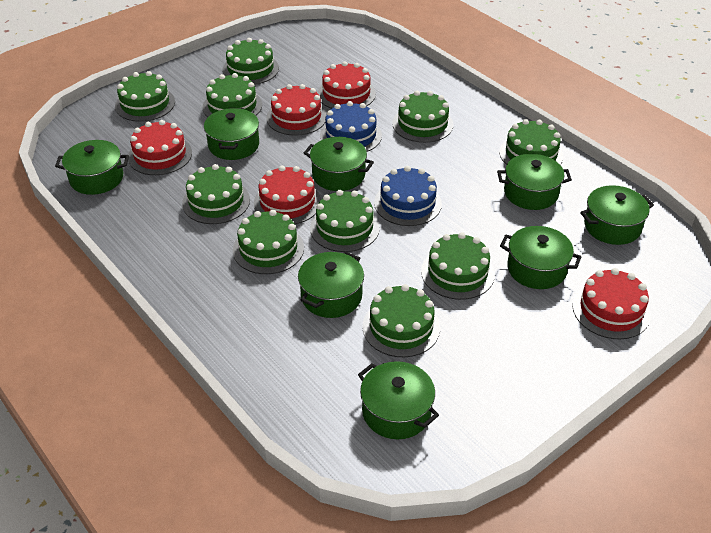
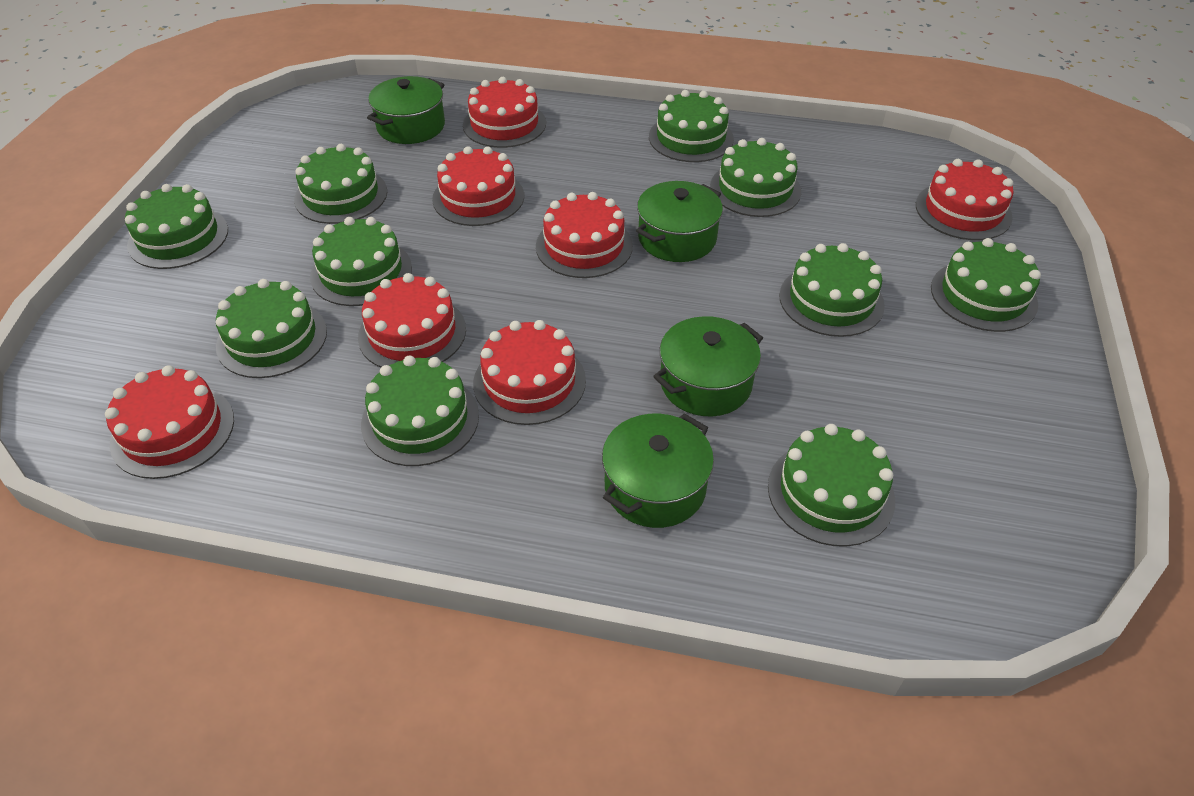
blue cake: [320,101,382,152] [374,166,442,226] = 2 -> none = 0
green pot: [55,140,129,195] [204,108,259,160] [298,251,364,318] [304,137,374,191] [358,361,439,439] [497,154,572,210] [500,226,581,289] [580,185,654,245] = 8 -> [367,76,445,144] [602,413,714,528] [636,181,723,262] [653,316,763,416] = 4
red cake: [128,120,192,175] [254,165,321,224] [266,84,327,136] [317,61,376,109] [572,268,651,339] = 5 -> [105,365,234,479] [358,273,466,367] [432,146,524,226] [463,77,546,148] [473,320,586,425] [536,192,633,278] [916,159,1014,240] = 7

